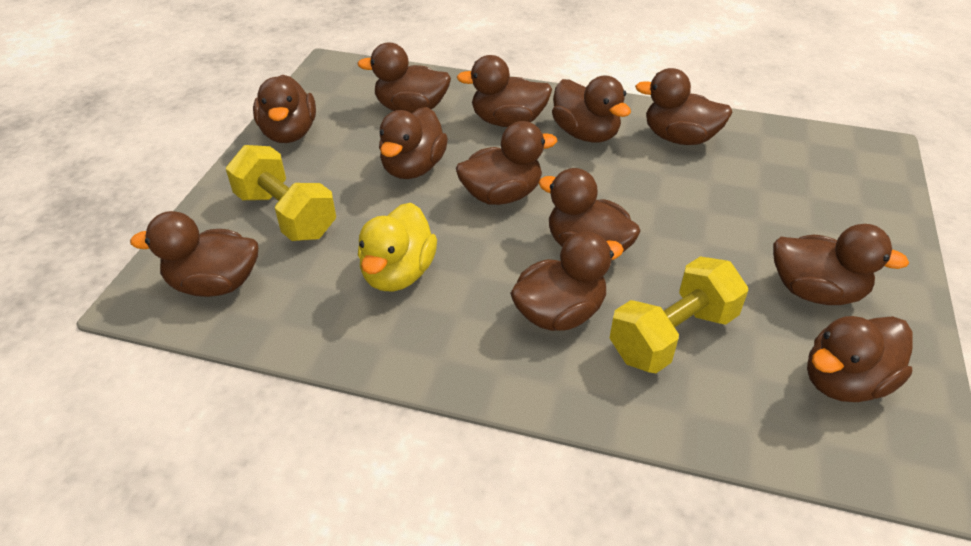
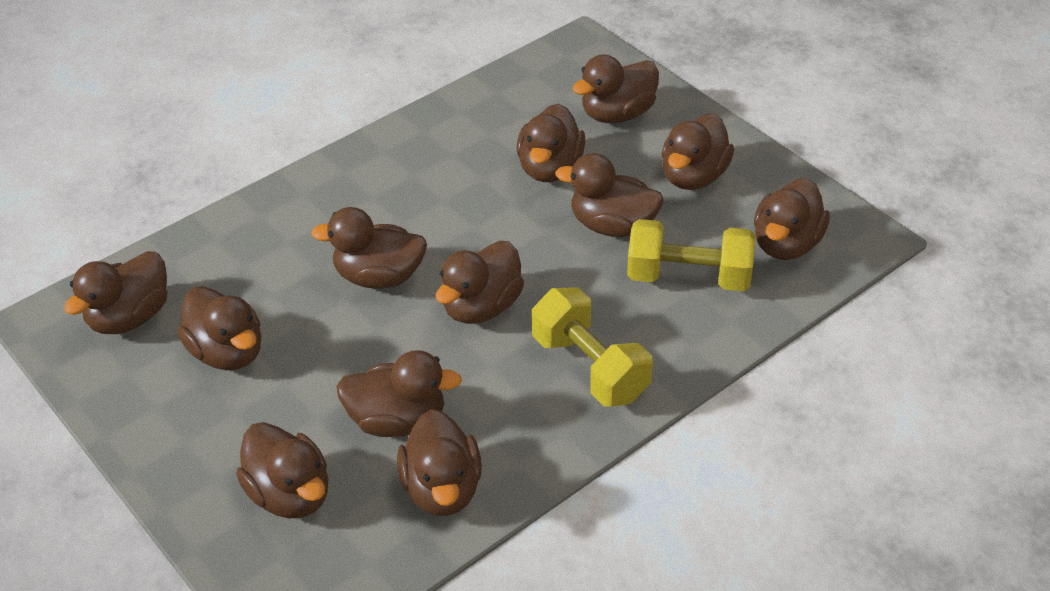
yellow duck: [358,203,437,292] = 1 -> none = 0

